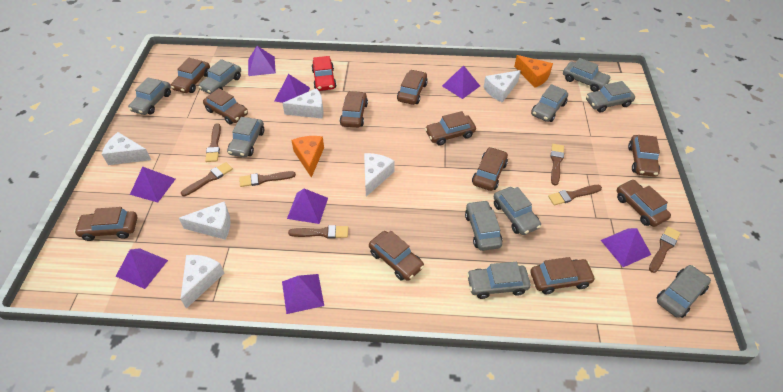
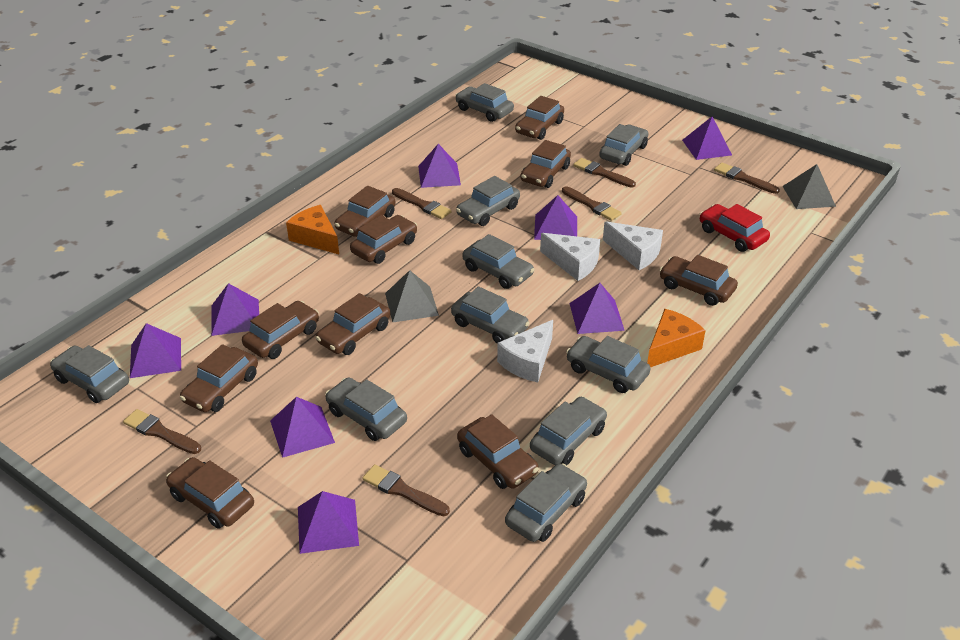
brown brush: [181,162,233,196] [205,123,221,162] [239,171,296,187] [288,225,348,239] [548,185,602,205] [551,144,564,186] [649,227,680,273] = 7 -> [123,409,201,454] [362,464,450,516] [392,188,452,219] [562,186,621,221] [573,158,636,188] [714,162,780,194] = 6
brown car: [74,207,137,241] [171,58,210,93] [203,88,248,125] [340,91,368,128] [369,231,424,281] [397,70,428,105] [425,111,476,146] [472,147,508,191] [530,257,596,294] [617,179,671,227] [628,135,660,177] = 11 -> [166,457,254,529] [180,344,258,412] [242,301,319,359] [316,293,390,355] [335,186,396,237] [350,215,417,264] [457,414,539,489] [515,96,564,140] [520,140,571,188] [660,255,738,306] = 10
grey pyramid: none = 0 -> [385,270,439,322] [783,164,836,209] = 2
white cheese: [102,132,151,165] [179,201,231,239] [181,255,224,309] [282,88,323,119] [364,153,394,197] [484,70,521,103] = 6 -> [497,320,553,382] [540,233,600,281] [603,222,663,270] = 3

